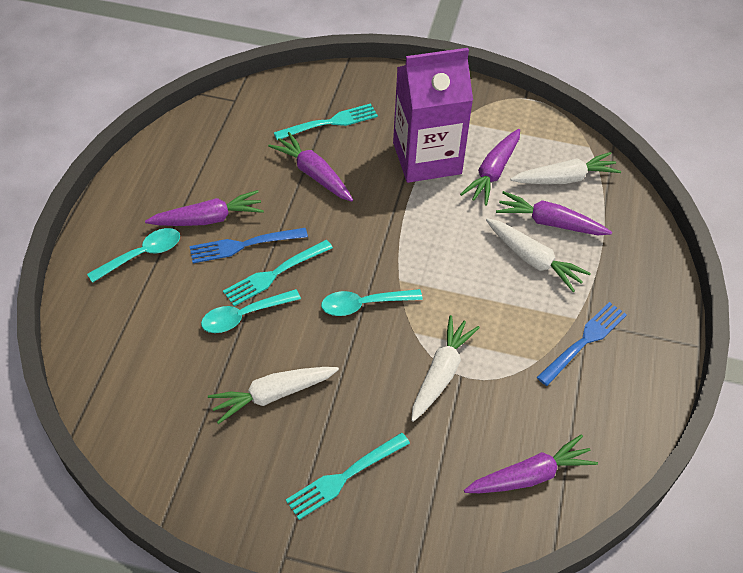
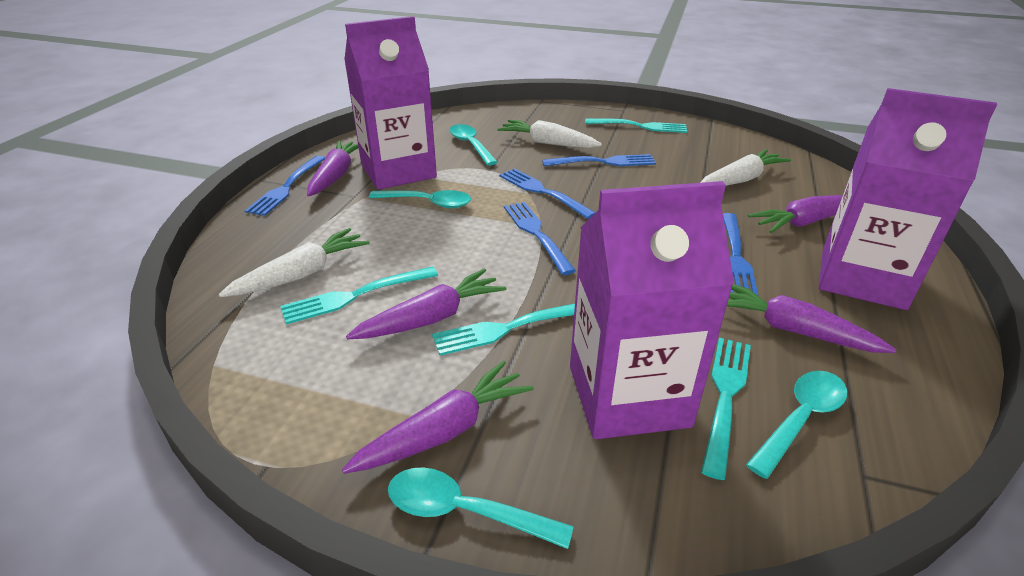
blue fork: [189,228,308,263] [537,302,627,386] = 2 -> [245,155,325,216] [499,169,596,219] [504,202,576,275] [542,154,656,166] [723,213,758,296] = 5
purple carton: [393,48,473,183] = 1 -> [344,16,437,190] [570,181,734,439] [819,88,998,310] = 3
turquoise fork: [223,240,333,306] [274,103,378,140] [286,433,410,520] = 3 -> [280,266,438,325] [432,304,575,356] [585,119,687,133] [701,338,751,480] = 4
turquoise spoon: [87,228,180,283] [201,289,301,333] [321,289,423,316] = 3 -> [369,190,471,208] [388,467,574,549] [449,124,498,165] [746,371,847,479] = 4
white carrot: [208,367,339,424] [411,315,480,422] [486,218,591,292] [510,152,621,184] = 4 -> [219,228,370,297] [497,120,602,148] [700,149,791,186] = 3

